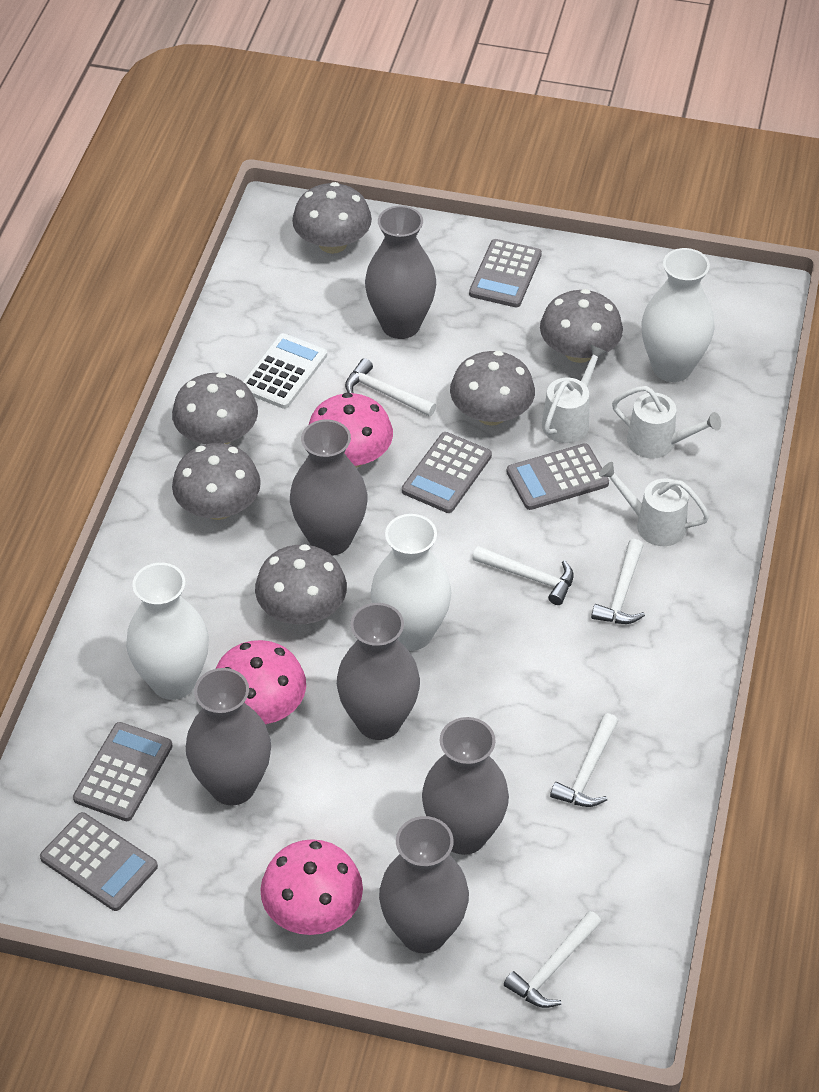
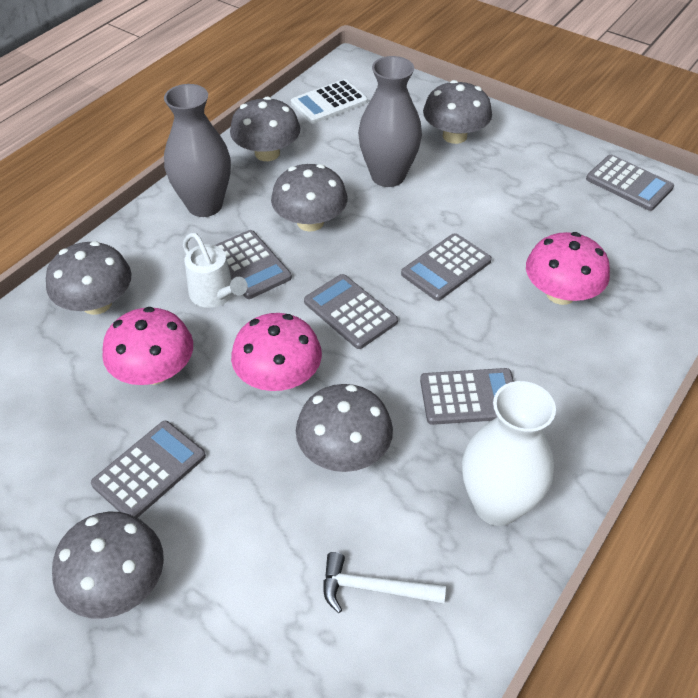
grey calculator: [40,812,158,911] [73,722,173,821] [402,432,492,513] [469,239,542,307] [506,443,609,510] = 5 -> [91,421,206,518] [215,230,292,299] [304,274,398,349] [401,233,492,301] [420,368,514,425] [586,155,674,211] = 6
grey vase: [186,668,271,806] [290,419,368,556] [337,603,420,740] [365,206,436,339] [379,816,469,953] [422,717,509,855] = 6 -> [164,84,231,217] [358,56,422,187] = 2
white hammer: [345,358,436,417] [472,546,574,605] [504,911,602,1008] [550,713,618,807] [591,539,645,624] = 5 -> [323,552,446,613] = 1
white vase: [126,563,209,700] [371,514,452,651] [641,248,715,382] = 3 -> [462,381,556,526] = 1
white watering can: [542,344,607,443] [599,462,710,546] [612,386,721,459] = 3 -> [183,233,248,308] = 1

